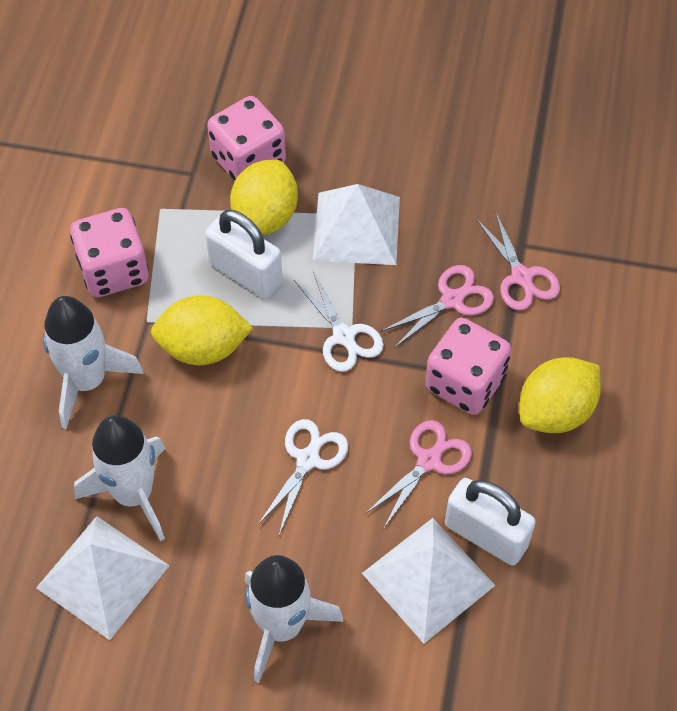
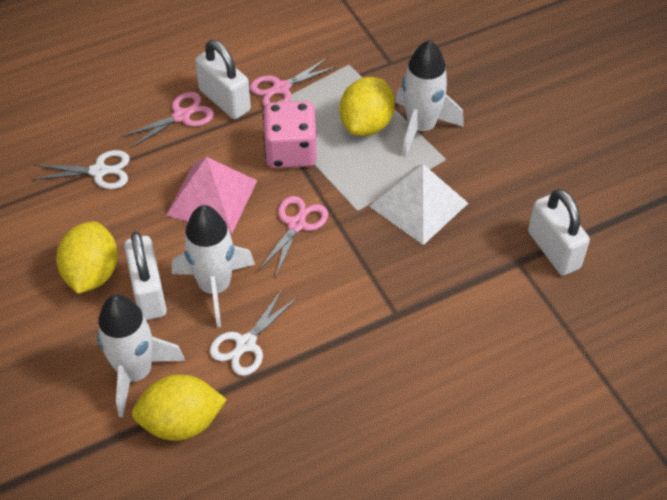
pink dice: [70,208,149,297] [207,96,286,181] [425,318,511,415] = 3 -> [263,101,317,168] = 1
pink pyramid: none = 0 -> [166,157,257,233] = 1
white padlock: [205,210,283,299] [445,478,536,565] = 2 -> [124,231,167,320] [195,40,251,119] [528,189,590,275] = 3
white pyramid: [36,516,169,640] [313,184,400,265] [362,518,496,644] = 3 -> [369,164,468,245] = 1

